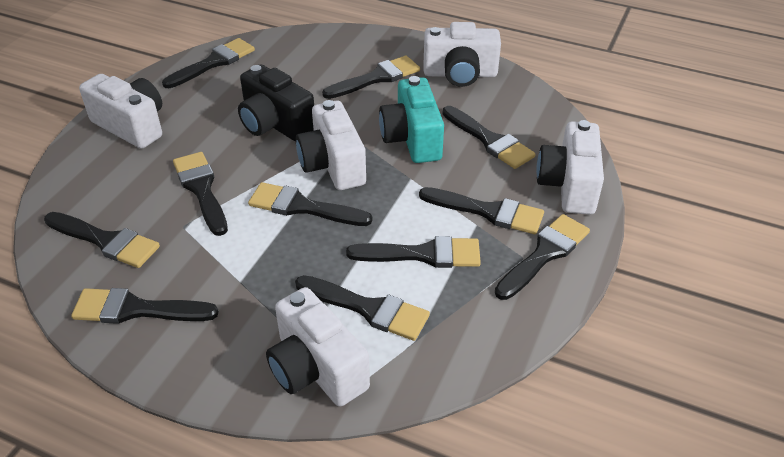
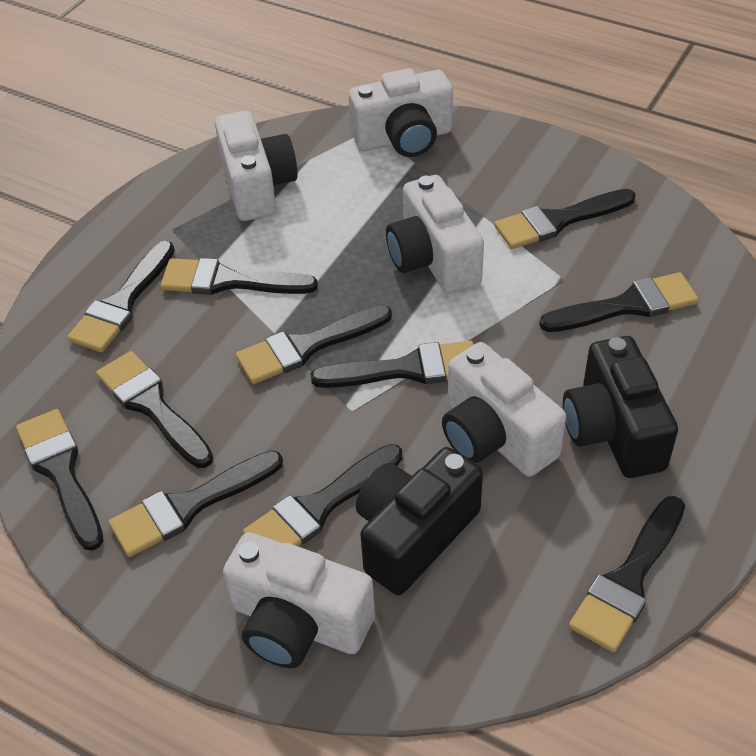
black camera: [238,64,314,141] = 1 -> [356,447,483,595] [563,336,678,478] = 2
turquoise camera: [379,76,444,163] = 1 -> none = 0

